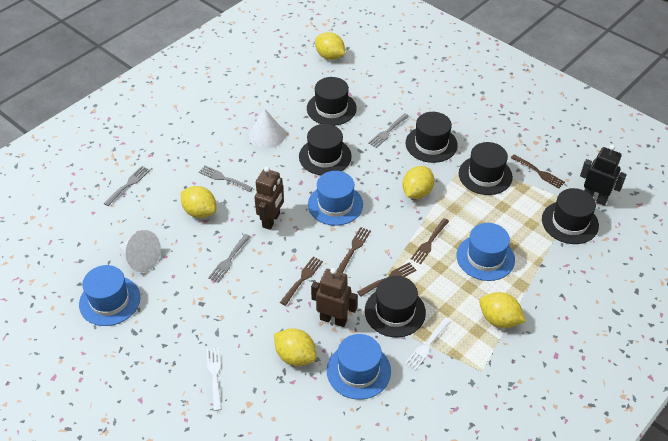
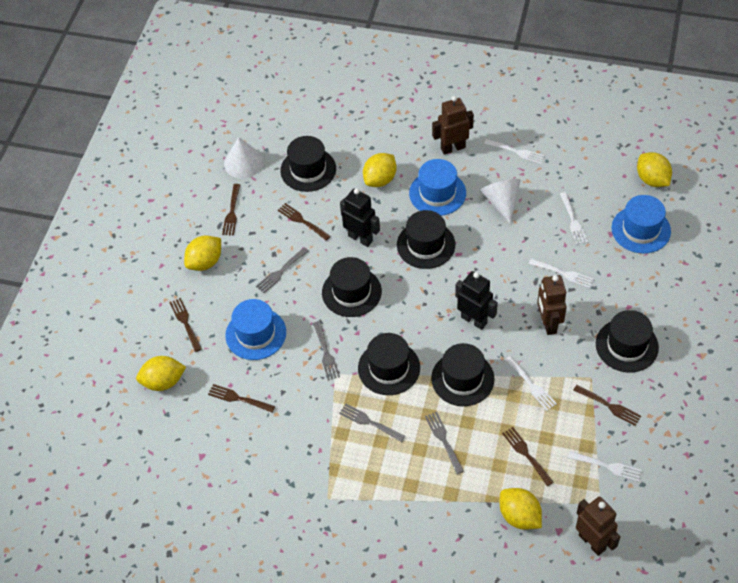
black robot: [580,145,627,206] = 1 -> [340,188,380,247] [455,271,498,330] = 2
blue hat: [79,265,140,326] [308,171,363,226] [327,334,391,400] [457,223,515,281] = 4 -> [225,299,286,360] [409,159,466,216] [611,195,671,253] = 3
brown fork: [280,257,323,306] [337,227,371,273] [357,262,416,296] [411,218,449,264] [511,155,565,188] = 5 -> [169,298,202,352] [208,384,275,413] [222,184,240,236] [278,203,331,241] [502,427,554,486] [573,385,641,426] = 6
brown robot: [254,167,284,230] [311,268,358,327] = 2 -> [432,96,474,155] [537,275,567,335] [576,497,621,556] = 3
white fork: [206,347,222,411] [405,318,451,370] = 2 -> [484,139,545,164] [505,356,557,411] [529,259,594,289] [560,192,588,245] [568,451,642,482] = 5

